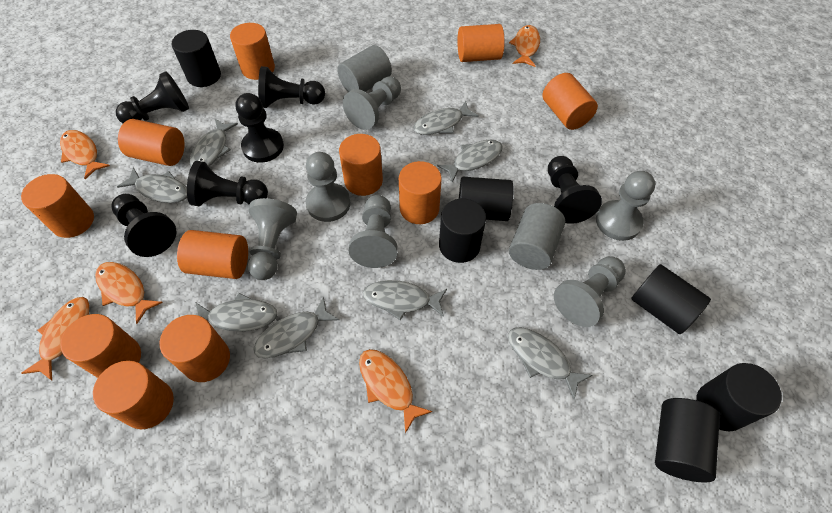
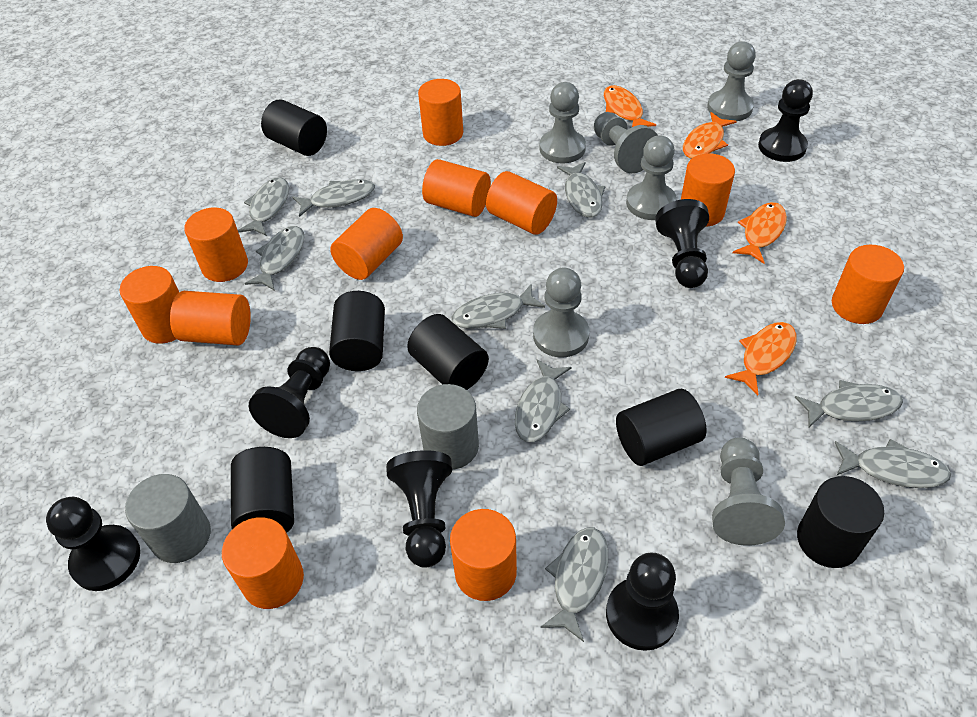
grey fish: [117,167,187,203] [189,119,238,167] [195,293,278,332] [253,297,339,359] [363,280,447,320] [413,101,479,135] [437,140,503,183] [508,327,592,400] = 8 -> [238,177,289,236] [245,226,304,291] [292,179,375,217] [451,284,545,329] [515,359,571,442] [540,527,608,642] [557,162,606,217] [795,380,903,427] [834,439,951,488] = 9
orange fish: [21,297,89,380] [60,130,110,179] [95,262,163,324] [359,349,432,433] [509,25,540,67] = 5 -> [604,85,656,127] [683,112,737,159] [725,322,797,395] [733,202,787,264] = 4

